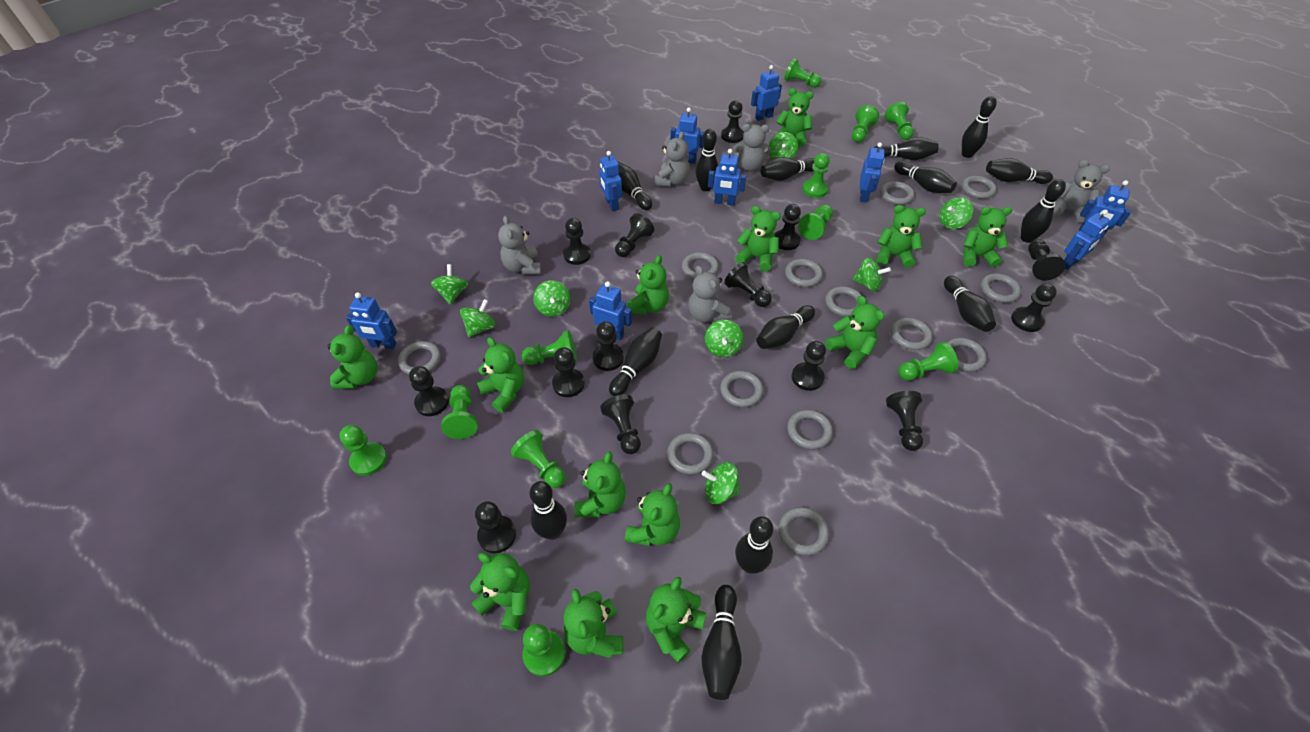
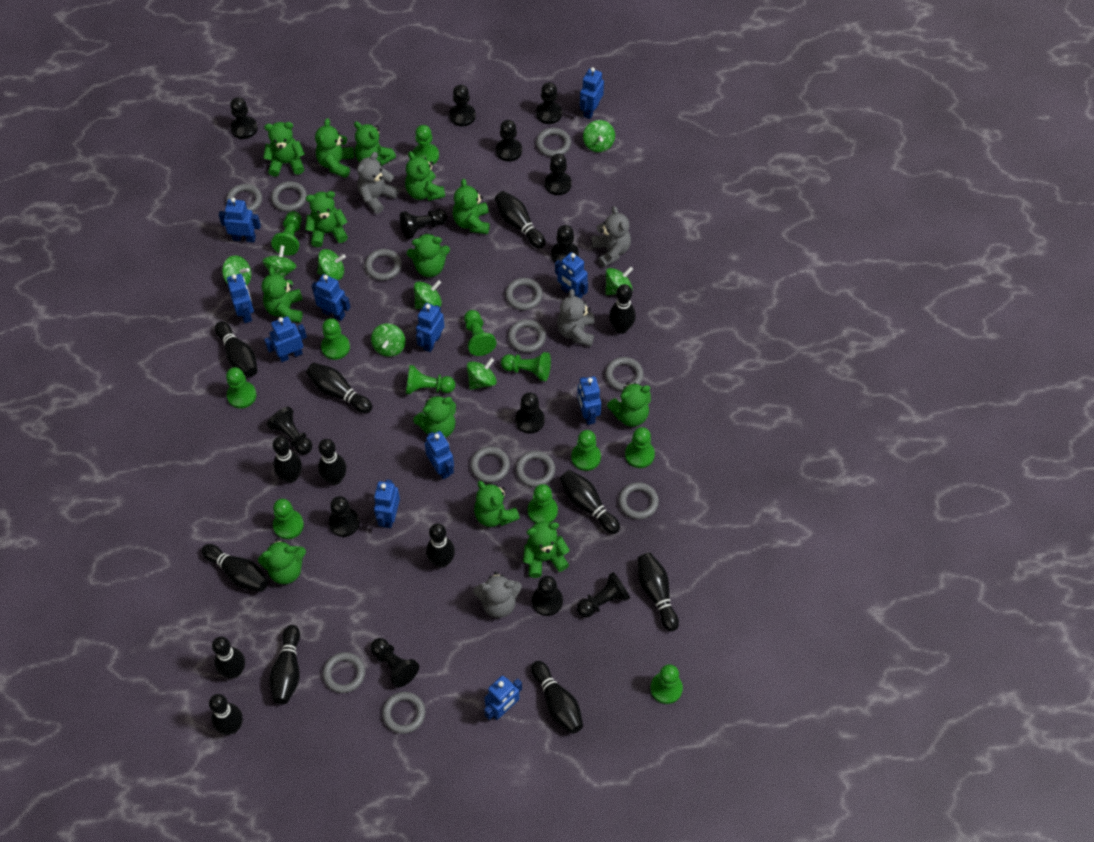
black pawn: [409,366,449,416] [475,501,516,553] [552,347,585,397] [563,218,591,265] [593,321,624,371] [600,394,641,454] [615,213,654,257] [721,100,744,143] [724,262,772,307] [775,204,801,250] [792,341,826,391] [886,391,923,451] [1011,283,1057,332] [1028,239,1066,281] = 14 -> [230,97,258,139] [267,406,312,455] [329,496,360,537] [371,638,419,688] [400,209,447,239] [449,85,476,126] [496,120,522,162] [515,392,545,434] [532,576,563,616] [536,82,562,124] [545,154,572,195] [551,225,579,263] [577,572,630,618] = 13
blue robot: [346,292,397,349] [589,281,632,340] [599,151,622,211] [671,107,704,164] [708,149,746,206] [751,65,782,121] [860,142,885,203] [1064,210,1111,270] [1079,180,1131,239] = 9 -> [219,198,261,243] [227,274,254,323] [264,316,307,362] [312,274,350,321] [374,479,400,528] [416,303,445,352] [424,431,454,479] [484,676,522,720] [555,252,588,299] [577,376,601,425] [580,67,604,119] = 11
green pawn: [340,425,387,476] [441,385,478,439] [511,430,566,488] [522,330,577,365] [523,624,566,677] [784,58,822,88] [798,205,833,240] [803,153,830,198] [852,105,879,142] [885,102,914,140] [898,342,958,381] = 11 -> [226,367,256,408] [271,211,302,256] [273,499,304,539] [321,318,350,360] [406,365,455,394] [413,125,439,164] [464,310,497,356] [501,352,551,381] [528,484,558,523] [571,430,601,471] [625,427,655,468] [650,664,683,704] = 12
grey ring: [398,341,441,374] [667,433,714,475] [682,252,719,279] [720,371,764,407] [778,507,829,555] [785,259,823,287] [787,410,833,449] [825,286,862,317] [880,181,915,205] [891,318,933,350] [947,338,987,372] [962,176,997,199] [981,273,1021,303] = 13 -> [226,184,262,212] [271,181,307,212] [323,652,365,693] [365,249,402,281] [382,692,425,734] [470,446,510,483] [505,278,543,310] [508,319,546,353] [516,451,555,487] [536,128,571,157] [605,357,644,391] [619,482,659,519] = 12
grey teddy bear: [498,216,542,275] [654,132,690,187] [688,265,732,323] [733,124,771,171] [1053,160,1110,223] = 5 -> [357,152,399,214] [473,572,522,618] [557,289,595,347] [592,206,631,268] = 4

